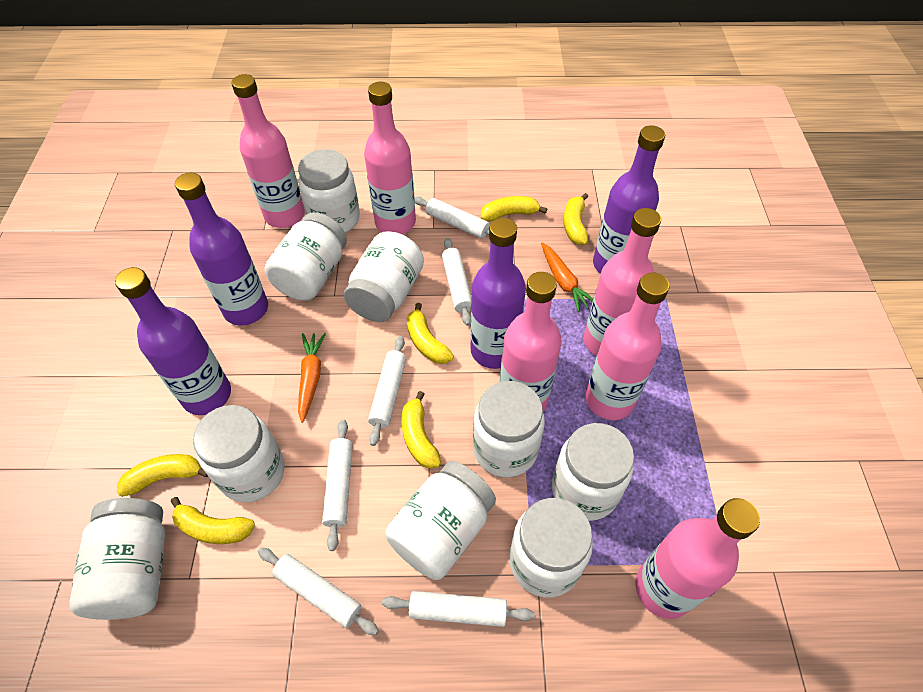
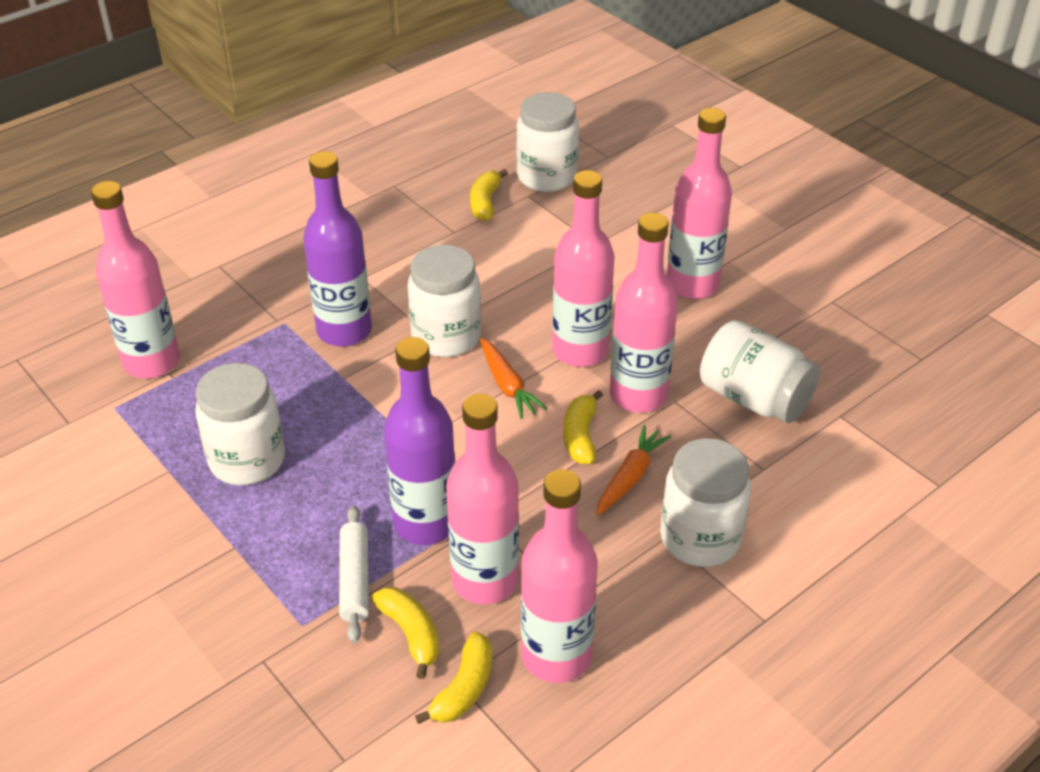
purple bottle: [115,267,231,415] [175,173,268,326] [470,218,526,369] [593,125,665,274] = 4 -> [303,151,372,347] [384,337,455,545] = 2
white jar: [69,498,165,620] [193,405,285,502] [265,212,347,301] [298,149,360,233] [344,231,424,322] [385,461,496,580] [473,381,545,477] [509,498,593,597] [552,423,634,521] = 9 -> [195,363,285,485] [407,245,481,357] [516,92,579,192] [660,438,751,567] [700,320,820,423] = 5
white rolling pin: [258,548,379,636] [322,419,353,551] [368,336,406,446] [382,591,535,627] [415,197,490,239] [442,238,472,326] = 6 -> [339,505,369,643] = 1
yellow banana: [117,454,208,497] [171,497,255,544] [402,391,441,469] [407,303,454,364] [481,196,547,222] [563,193,588,245] = 6 -> [372,587,439,679] [415,632,492,724] [470,169,508,221] [563,390,603,464] = 4

